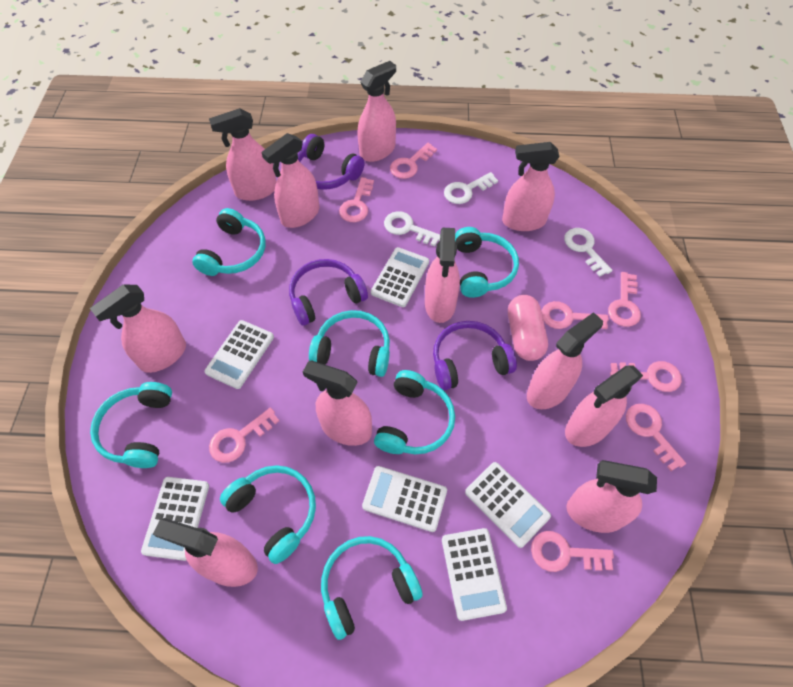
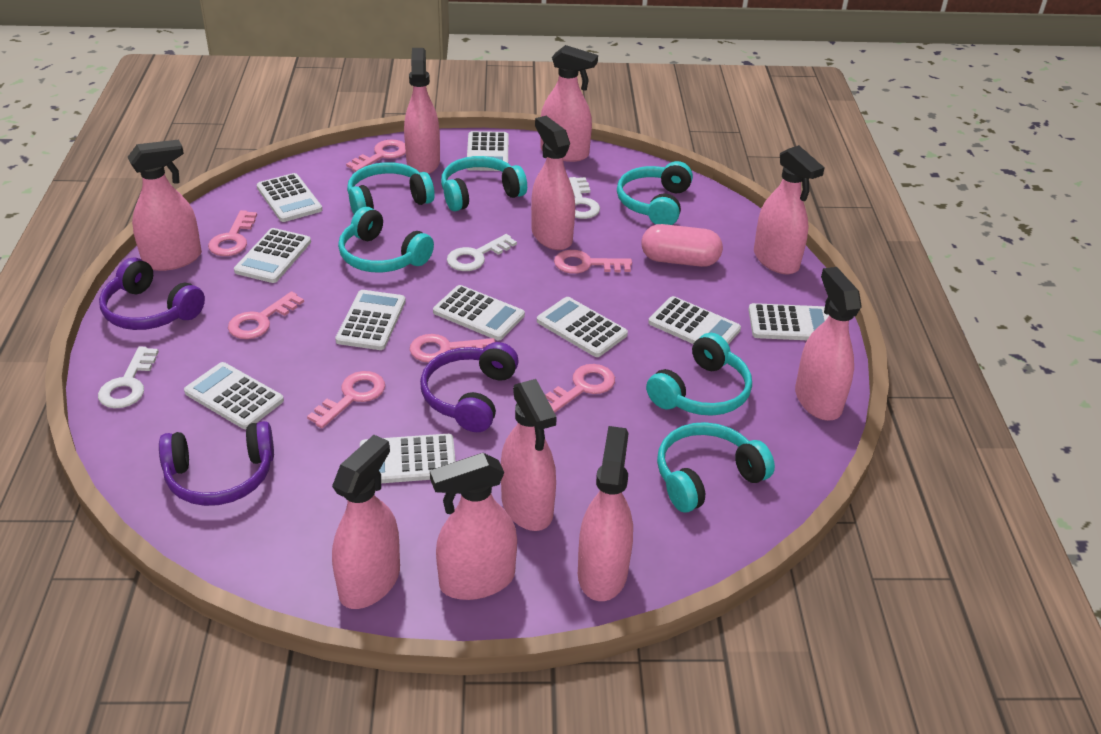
pink key: [209,408,279,463] [339,177,374,222] [390,143,437,179] [531,531,614,572] [542,301,609,329] [608,272,641,327] [610,361,682,392] [626,404,686,471] = 8 -> [208,210,257,256] [228,291,304,339] [307,371,385,428] [346,139,406,172] [410,334,495,363] [545,364,615,413] [554,250,632,274] = 7
pink spray bottle: [90,284,186,373] [153,518,258,587] [209,108,277,201] [261,133,319,228] [303,361,372,446] [357,61,396,162] [425,228,460,323] [502,142,560,231] [527,312,603,409] [565,365,643,447] [566,460,657,533] = 11 -> [128,140,202,271] [332,435,400,609] [404,48,440,174] [430,453,517,600] [501,379,557,531] [531,116,575,250] [540,45,598,162] [578,426,633,601] [754,145,825,274] [795,267,862,421] = 10
turquoise headphones: [90,382,172,468] [192,208,266,276] [220,465,316,564] [309,310,390,377] [321,536,423,640] [374,370,455,454] [455,227,519,298] = 7 -> [338,207,434,272] [347,162,435,214] [441,156,527,211] [617,161,693,225] [646,333,752,416] [657,422,775,513] = 6
white calculator: [141,477,209,561] [204,320,274,389] [362,466,447,532] [371,247,429,307] [442,528,507,621] [465,462,551,548] = 6 -> [184,362,284,429] [234,228,311,283] [257,173,322,222] [335,290,406,350] [360,434,456,483] [433,285,525,340] [466,131,509,171] [537,297,628,357] [648,296,741,344] [748,303,829,340] = 10

